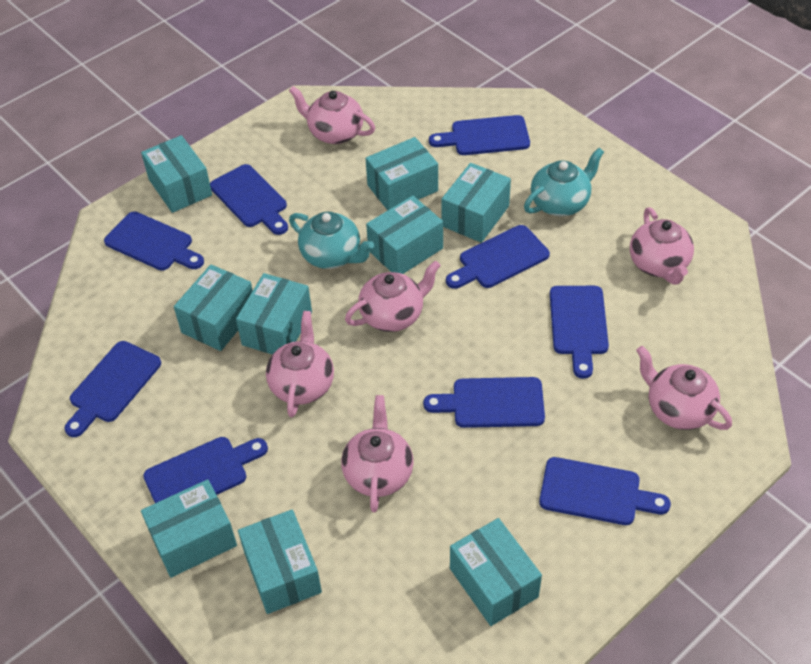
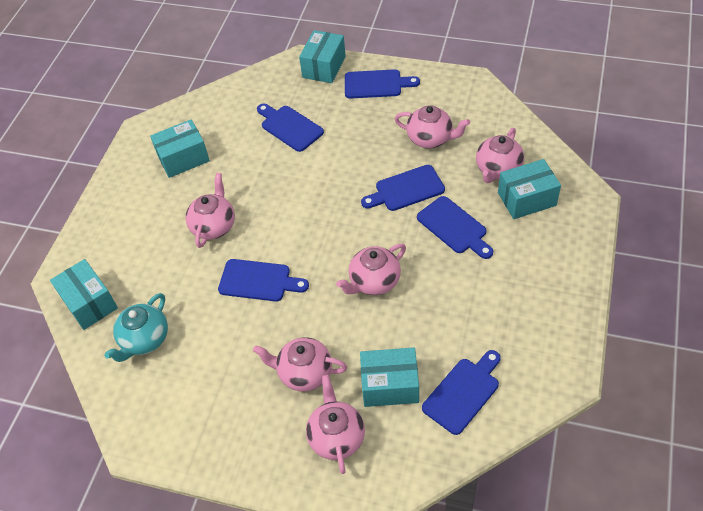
blue cutting board: [64,341,161,437] [104,212,204,271] [143,437,268,503] [210,164,288,235] [423,377,545,428] [429,115,530,155] [446,225,550,289] [539,457,671,525] [550,286,609,379] = 9 -> [218,259,309,302] [257,104,324,152] [345,69,420,99] [361,165,445,211] [417,196,493,259] [422,350,501,435] = 6
turquoise box: [141,135,212,213] [141,479,237,578] [174,264,253,351] [236,273,312,354] [238,509,322,614] [365,137,438,210] [366,196,443,274] [441,163,511,243] [450,518,542,626] = 9 -> [50,259,118,330] [150,119,210,178] [299,30,346,83] [360,348,419,407] [498,159,561,219] = 5
turquoise teapot: [289,212,374,269] [524,148,604,216] = 2 -> [104,293,168,362] = 1

